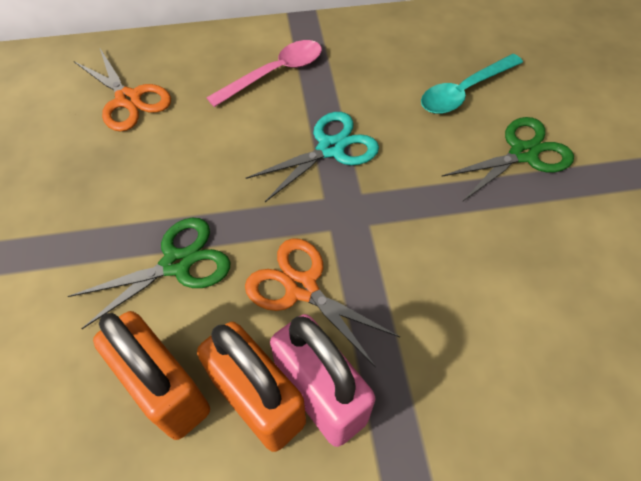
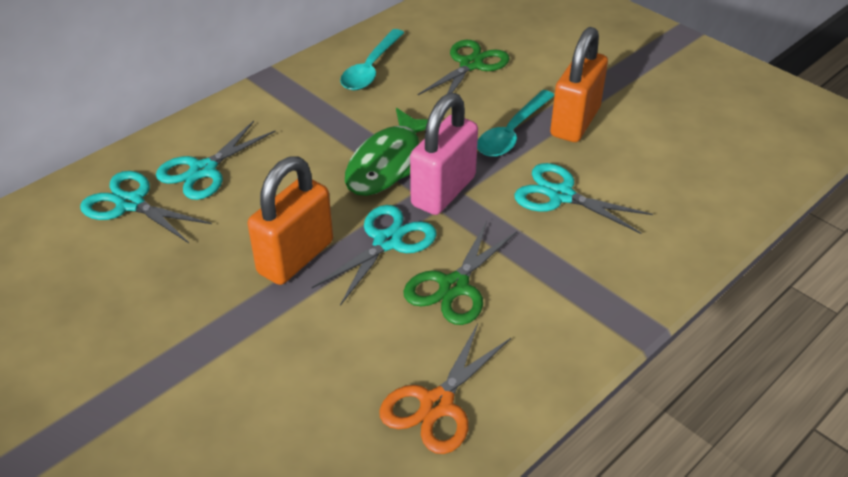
green fish: none = 0 -> [345,108,428,196] = 1
orange scissors: [74,49,171,132] [245,238,400,367] = 2 -> [379,324,511,454] = 1
pink spoon: [206,40,322,107] = 1 -> none = 0
turquoise scissors: [246,112,379,202] = 1 -> [80,171,212,243] [156,121,276,200] [312,205,437,306] [514,163,653,234] = 4
turquoise spoon: [421,54,523,114] = 1 -> [340,29,404,90] [477,90,555,157] = 2

